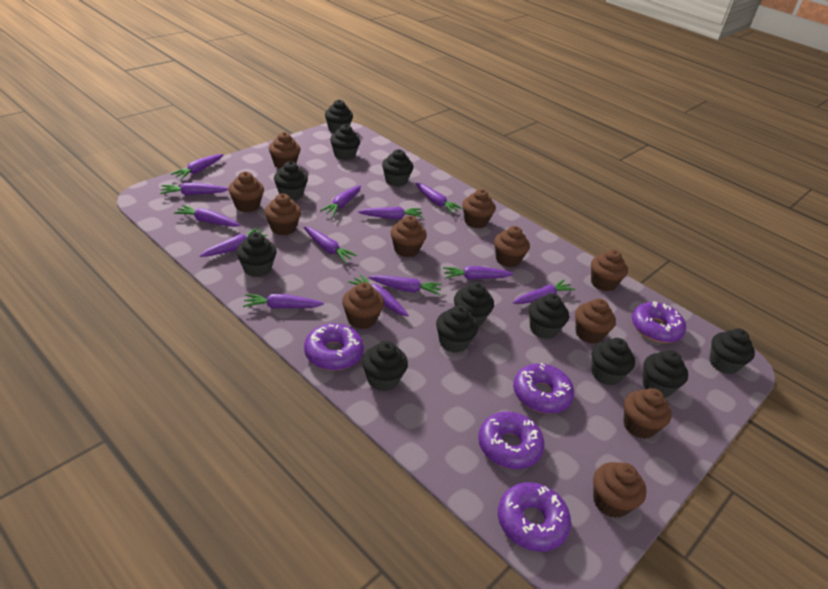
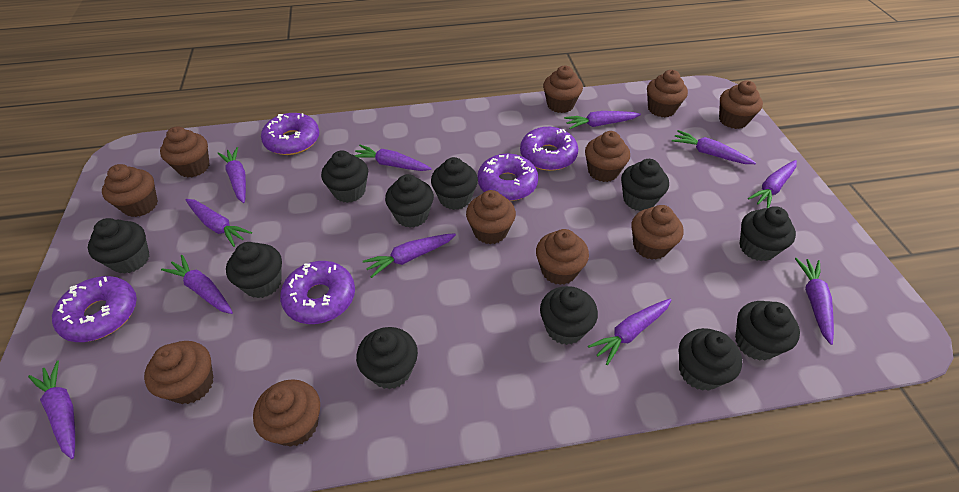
black cupcake: [236,232,277,277] [274,161,308,201] [325,100,353,133] [330,124,360,160] [362,341,408,391] [382,149,413,187] [436,305,478,353] [454,282,494,326] [529,293,569,339] [592,338,635,386] [643,350,688,398] [709,328,755,374] = 12 -> [88,218,149,274] [226,242,282,298] [321,150,368,203] [356,327,418,389] [385,174,434,228] [431,157,478,210] [540,286,598,345] [621,159,669,211] [679,328,742,391] [735,301,800,361] [740,206,796,261] = 11
purple carrot: [160,183,229,195] [171,154,223,180] [174,205,240,227] [200,227,268,257] [243,294,324,309] [304,227,357,263] [320,185,361,216] [348,274,409,316] [358,207,423,219] [368,275,442,295] [415,183,463,214] [443,266,514,279] [513,279,575,304] = 13 -> [28,361,75,459] [161,255,233,314] [185,199,252,247] [217,147,246,203] [354,145,432,171] [363,233,456,278] [564,111,641,129] [588,299,672,365] [672,130,756,164] [748,160,797,208] [795,258,834,345] = 11

